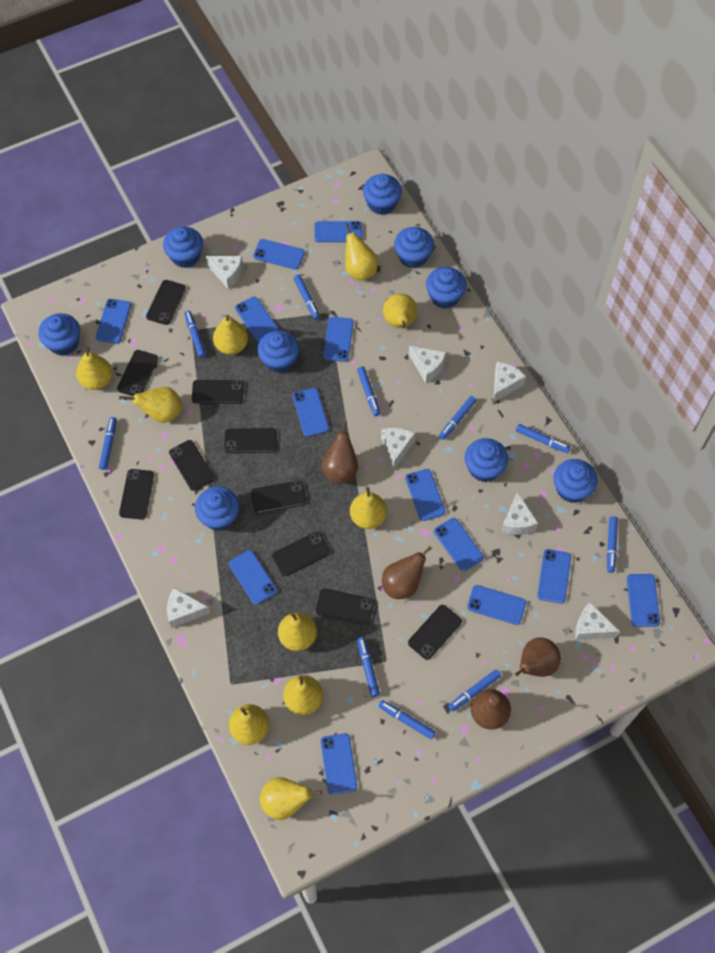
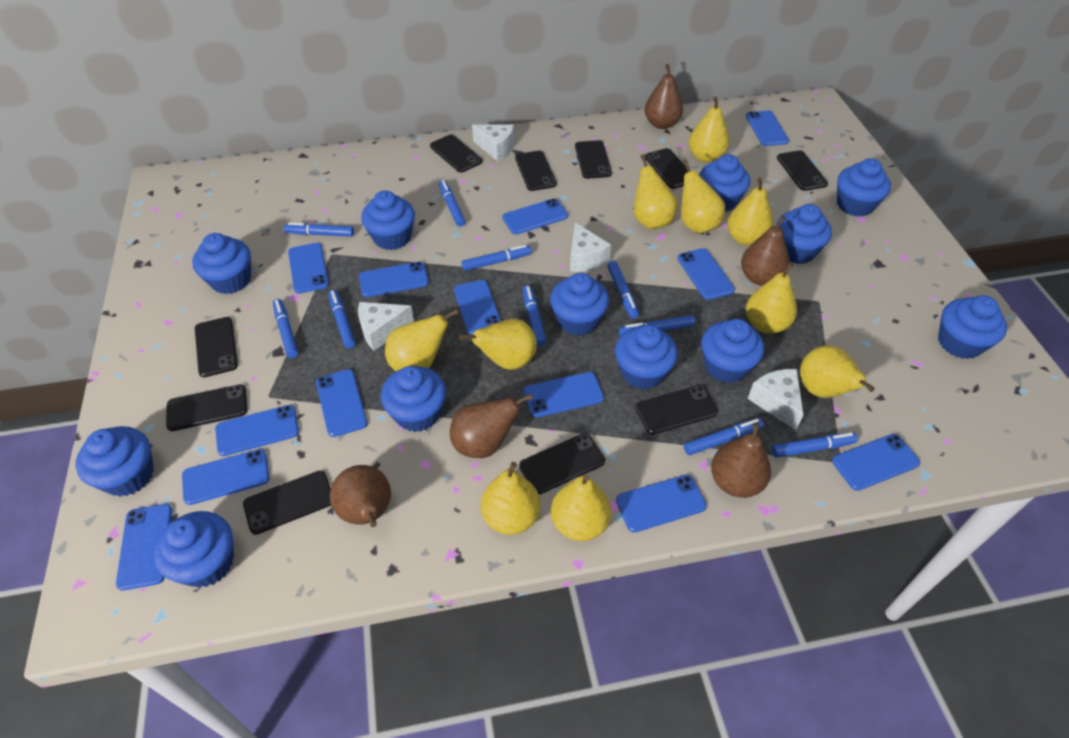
blue cupcake: [38,313,80,356] [163,227,203,268] [195,486,240,531] [257,330,299,373] [363,174,402,215] [394,227,434,268] [426,267,467,309] [465,438,508,482] [553,459,598,503] = 9 -> [76,426,154,497] [154,511,234,588] [192,233,251,294] [361,191,415,250] [381,366,446,432] [550,273,609,336] [615,325,678,389] [699,154,750,212] [701,319,764,383] [776,204,832,264] [837,158,891,217] [938,295,1007,359] = 12
brown pear: [322,420,358,483] [382,546,432,599] [471,689,511,730] [515,638,561,677] = 4 -> [330,465,391,527] [450,394,533,458] [645,64,683,129] [711,423,771,498] [741,216,790,286] = 5
white cheese: [167,588,210,628] [206,256,243,289] [381,427,415,470] [409,346,446,383] [493,361,526,403] [501,491,538,535] [575,602,620,640] = 7 -> [358,302,414,351] [472,124,514,161] [570,222,611,272] [747,369,804,430] = 4

